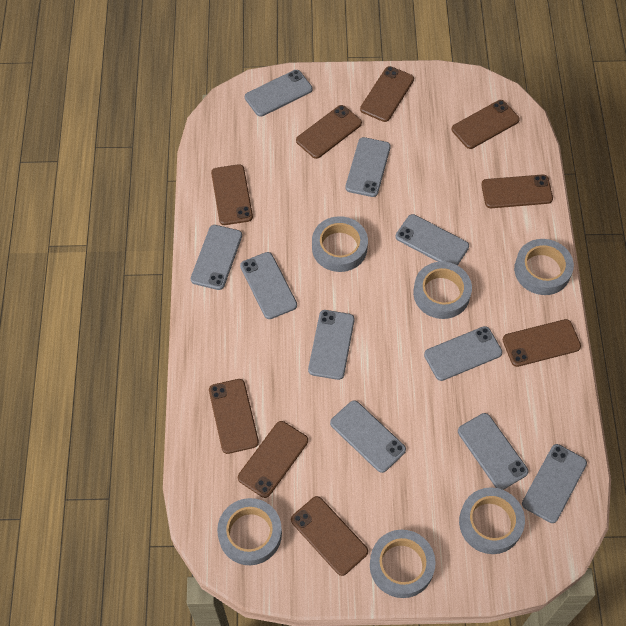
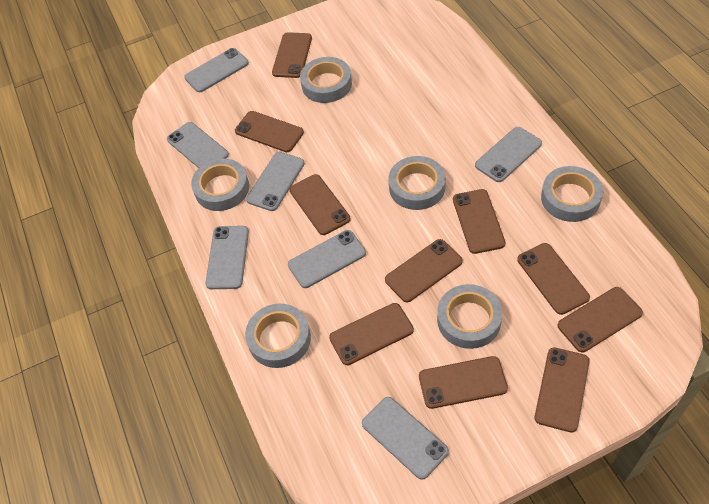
brown phone: [209,379,259,454] [211,164,253,225] [238,421,308,498] [291,496,368,576] [296,105,362,159] [360,66,414,122] [452,100,520,149] [481,174,553,208] [502,319,581,367] = 9 -> [235,111,304,152] [272,32,312,78] [289,174,350,235] [329,303,414,365] [385,239,463,302] [419,356,508,409] [453,189,505,254] [517,243,590,315] [535,347,590,432] [558,287,643,352] = 10
grey phone: [191,225,242,290] [240,252,297,319] [245,70,313,117] [308,310,355,380] [330,400,406,473] [345,137,391,197] [396,214,469,265] [424,326,502,381] [458,413,528,490] [522,444,587,523] = 10 -> [167,122,229,168] [184,48,249,92] [205,226,249,289] [246,152,305,211] [288,230,366,288] [362,397,449,480] [475,127,542,182] = 7

